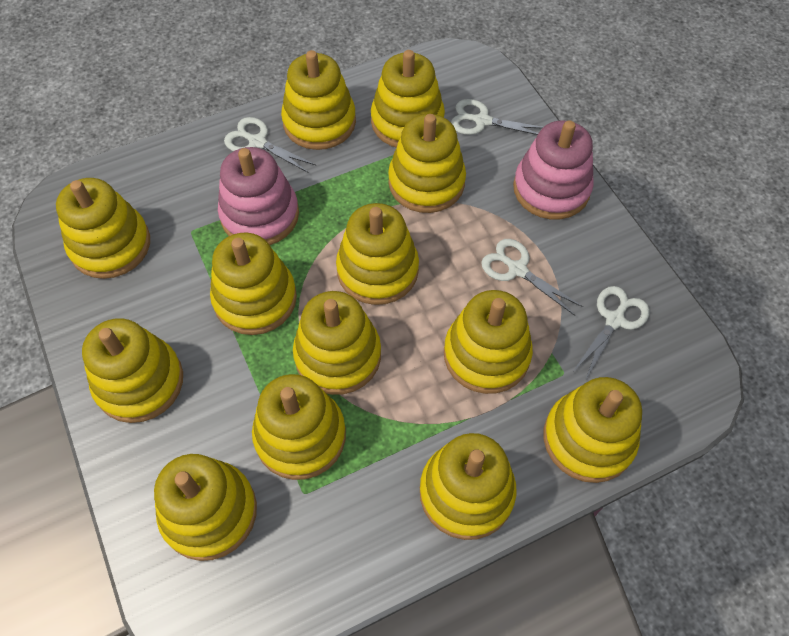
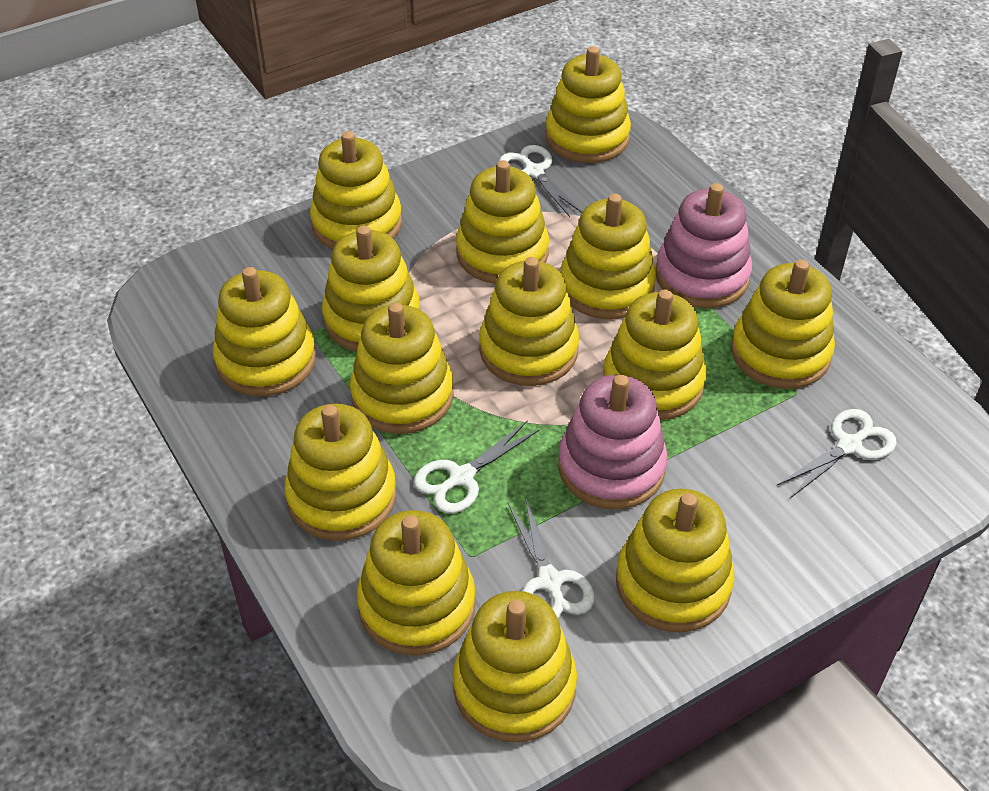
yellow stacking toy: [56,178,150,279] [82,318,183,423] [154,454,257,561] [210,233,297,335] [252,374,346,480] [281,50,356,150] [293,291,381,395] [336,203,419,305] [371,50,445,148] [388,114,466,213] [420,433,516,540] [444,290,533,394] [544,377,642,483] = 13 -> [213,267,316,396] [285,404,396,541] [310,131,402,250] [322,226,420,352] [350,302,454,434] [357,510,476,656] [453,591,577,743] [456,160,549,284] [479,257,579,386] [546,46,631,163] [560,194,656,319] [603,289,707,420] [616,489,734,632] [731,260,835,389] = 14

